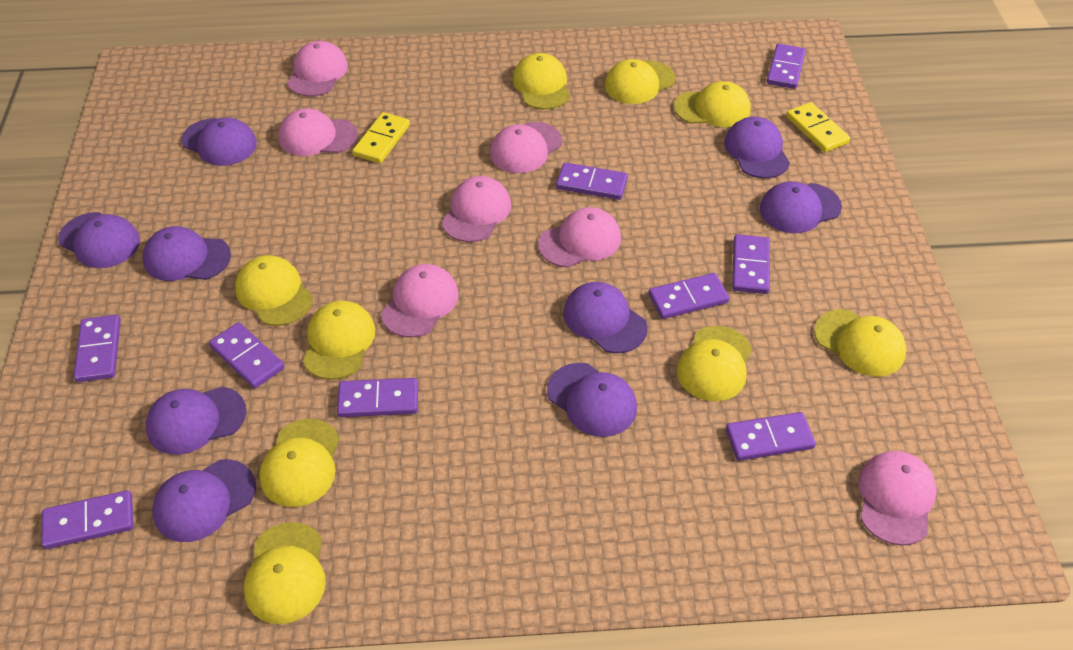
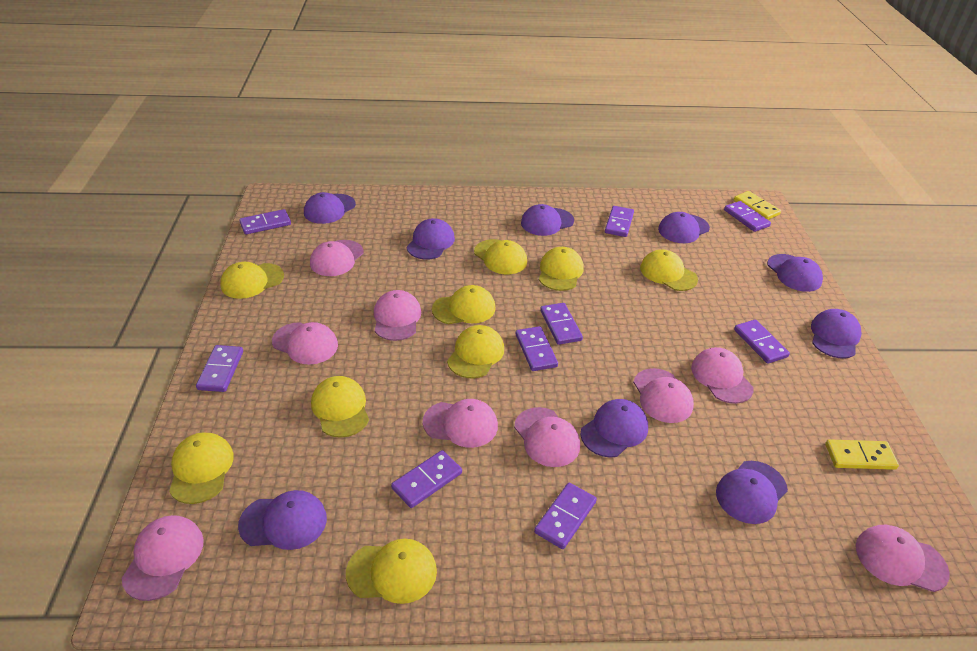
pink cap: [278,108,357,156] [287,41,348,97] [381,264,459,338] [442,176,511,242] [490,122,562,173] [538,207,621,268] [858,451,937,546] = 7 -> [121,515,204,601] [272,322,338,365] [310,240,364,276] [374,290,421,341] [423,399,498,448] [514,407,580,467] [633,368,694,423] [691,347,754,404] [856,525,950,592] = 9

